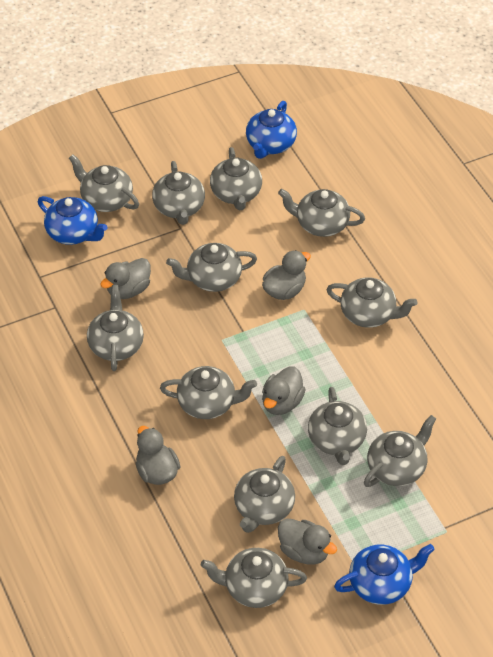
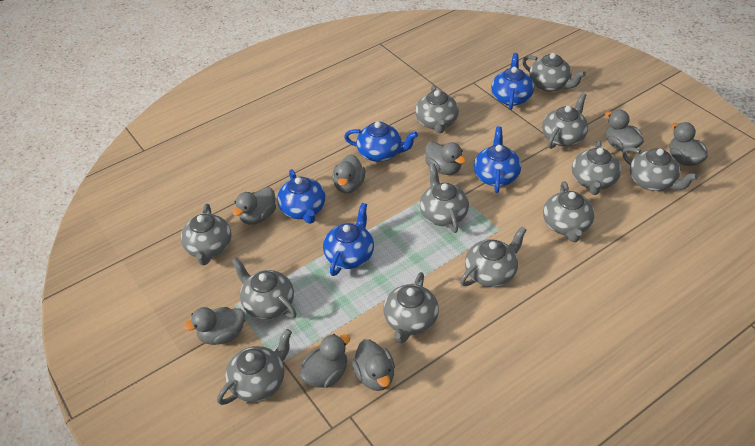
blue teapot: [38,196,108,245] [246,101,297,159] [334,544,435,605] = 3 -> [277,169,325,224] [323,203,374,276] [344,121,418,162] [474,126,521,193] [491,53,534,110] = 5
grey duck: [100,258,151,299] [136,426,180,485] [262,250,311,300] [262,366,306,415] [278,518,337,565] = 5 -> [183,307,245,345] [232,187,276,225] [300,334,350,388] [332,154,365,193] [352,339,395,391] [425,141,466,175] [605,110,644,152] [669,122,708,166] = 8

